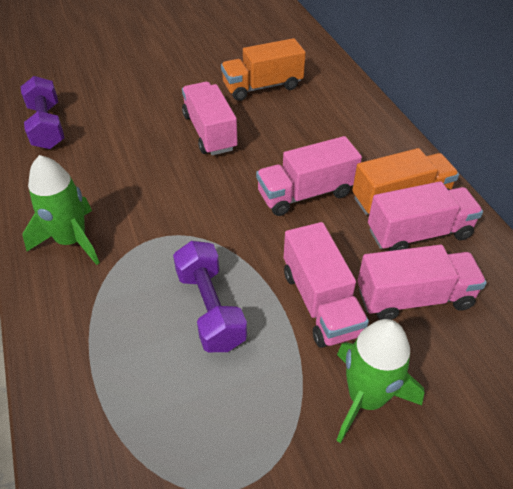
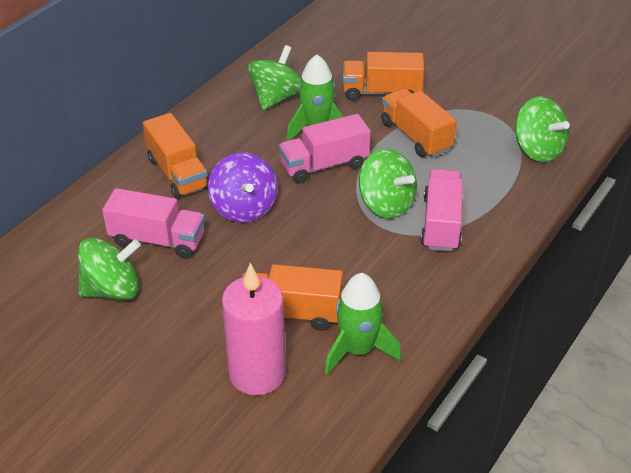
green spinning top: none = 0 -> [78,238,141,300] [247,45,301,110] [359,149,417,218] [515,97,570,162] = 4
orange truck: [221,38,306,101] [352,148,459,215] = 2 -> [143,113,209,199] [242,264,343,331] [343,52,424,101] [381,88,457,158] = 4
pink candle: none = 0 -> [222,263,286,395] = 1
pink truck: [182,82,238,156] [256,136,362,216] [284,222,369,348] [357,245,487,320] [368,181,483,251] = 5 -> [102,188,205,259] [279,114,371,183] [420,169,463,252] = 3
purple dumbbell: [21,76,64,149] [173,241,247,352] = 2 -> none = 0
purple spinning top: none = 0 -> [208,152,277,223] = 1

